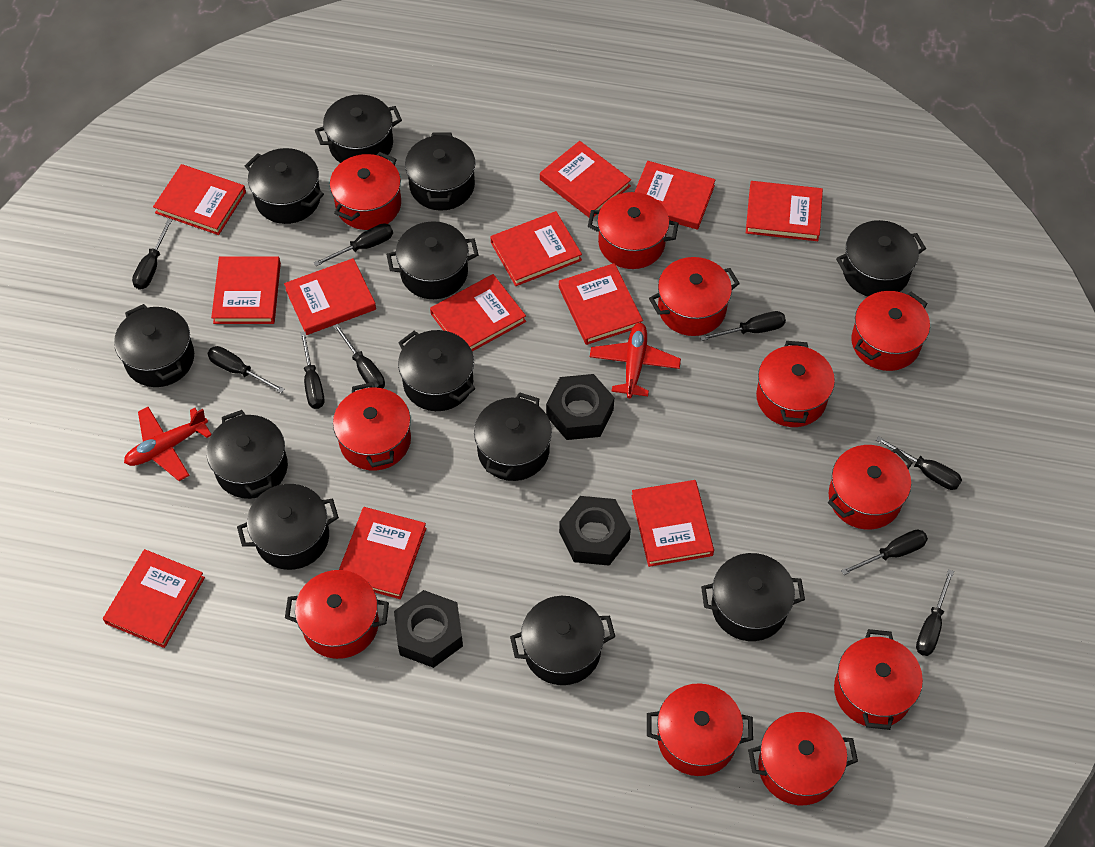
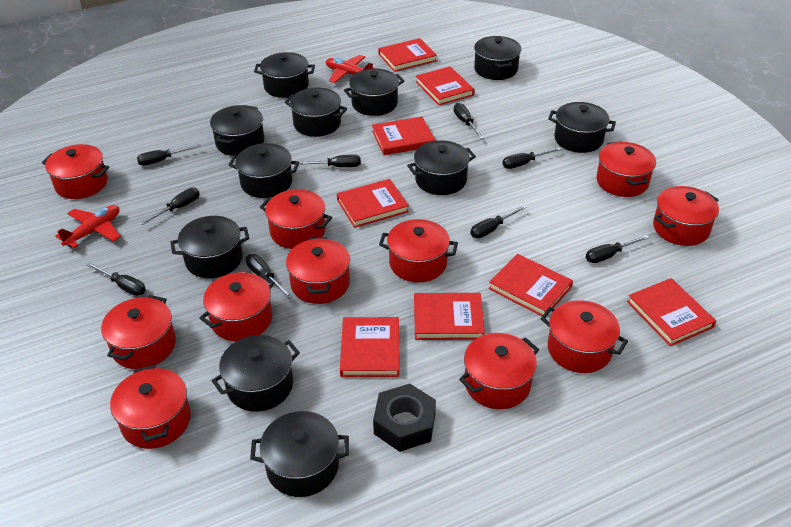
black nut: [394,590,463,668] [546,374,614,440] [559,496,631,566] = 3 -> [373,384,436,452] = 1
black pot: [114,304,194,387] [206,410,288,499] [237,484,339,570] [245,148,324,224] [315,94,402,163] [386,221,479,299] [398,330,475,411] [405,133,476,211] [474,392,552,481] [510,596,615,685] [701,553,805,641] [836,220,926,296] = 12 -> [171,216,249,278] [210,105,264,156] [212,335,300,412] [229,143,299,198] [250,411,349,497] [254,52,315,98] [285,87,347,137] [344,69,404,116] [407,141,476,195] [474,36,521,80] [548,102,616,153] = 11
red book: [103,549,205,648] [153,164,246,235] [211,256,281,324] [284,258,376,335] [339,507,427,599] [430,274,526,351] [490,211,582,286] [540,141,631,217] [559,263,643,345] [632,480,714,567] [635,161,716,230] [746,181,823,241] = 12 -> [337,179,409,228] [340,317,399,377] [372,116,435,155] [378,38,437,72] [414,293,485,340] [416,66,475,105] [489,254,573,316] [627,278,716,346] = 8

